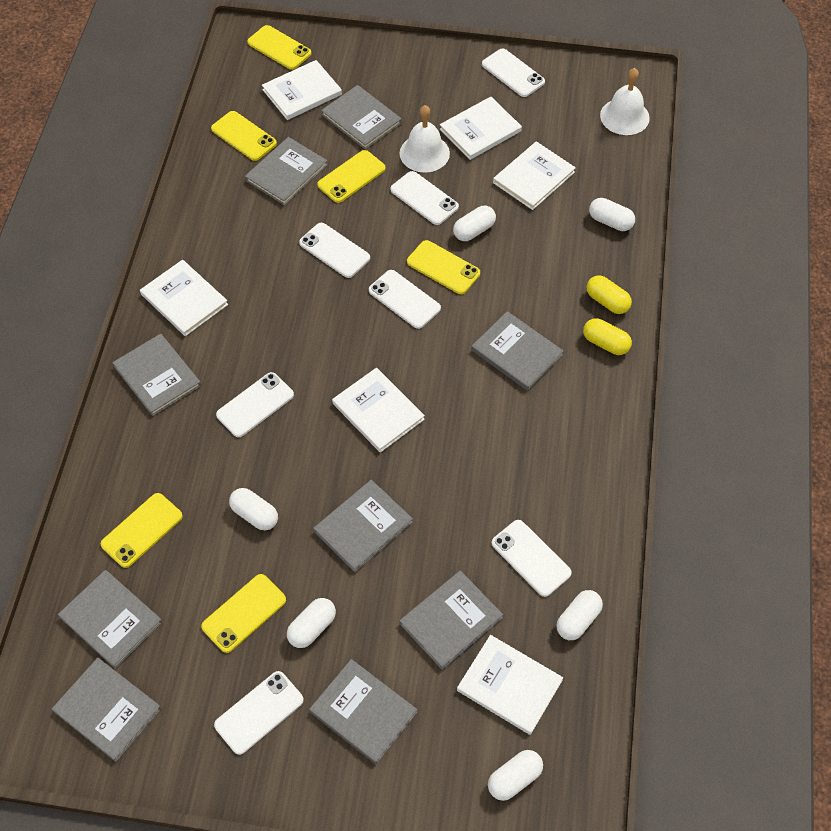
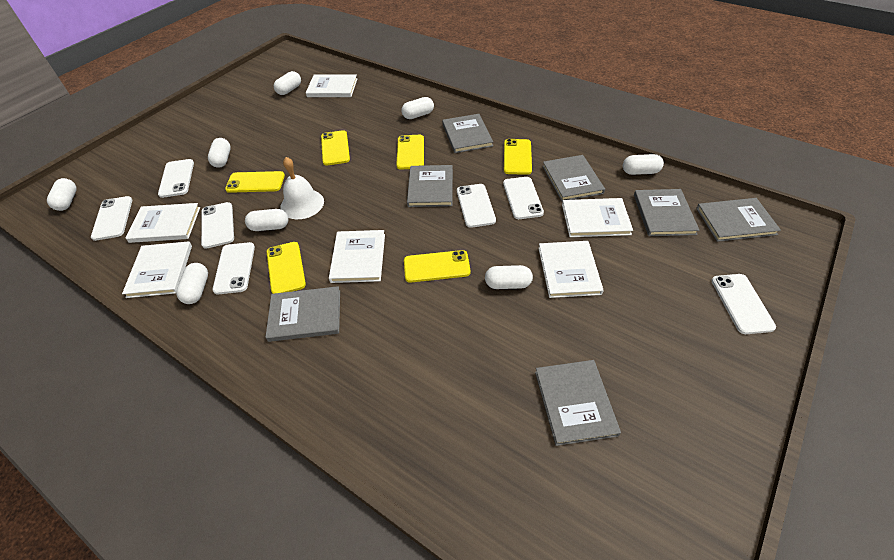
grey book: [52,658,161,762] [58,570,162,669] [112,334,201,416] [245,137,327,205] [309,659,417,764] [313,480,413,572] [321,85,402,150] [400,571,503,670] [471,311,563,391] = 9 -> [265,286,340,342] [407,165,453,207] [442,114,493,153] [535,360,621,446] [542,155,605,202] [634,189,700,236] [696,198,781,242] = 7
white bell: [400,105,450,173] [600,68,650,135] = 2 -> [280,157,324,219] = 1
white capsule: [229,488,278,531] [287,598,336,648] [453,206,496,241] [488,750,543,801] [556,590,603,640] [589,198,635,231] = 6 -> [47,178,77,211] [176,263,208,304] [208,138,231,168] [245,209,289,231] [274,71,301,95] [402,97,434,119] [485,265,533,289] [623,154,664,175] = 8
yellow capsule: [583,318,632,355] [587,275,632,314] = 2 -> none = 0

